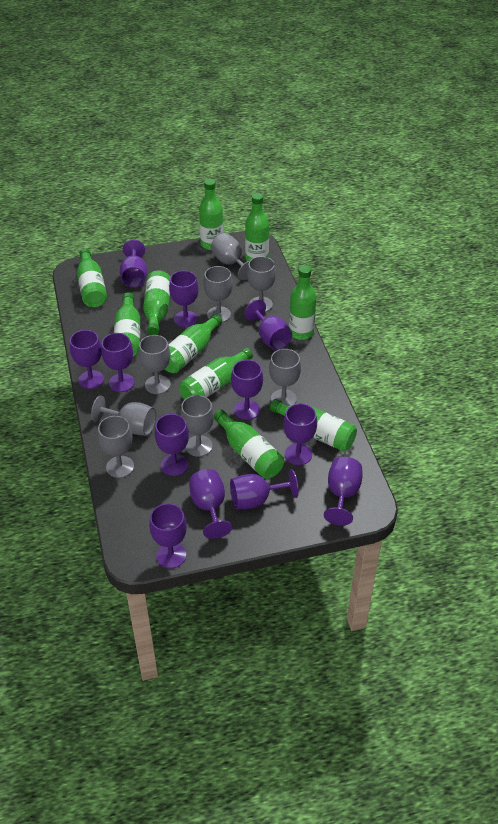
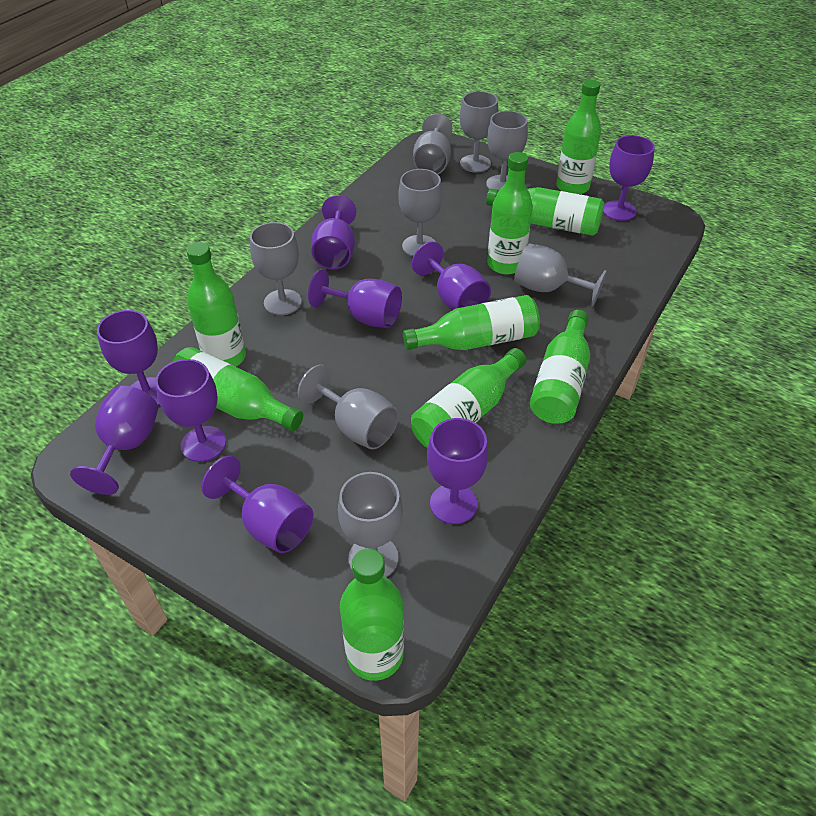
green bottle: [77,248,107,307] [114,292,140,357] [143,270,170,335] [165,314,222,373] [179,348,253,400] [199,179,223,250] [214,409,284,479] [245,193,269,261] [270,399,357,451] [289,265,316,340] = 10 -> [171,347,303,431] [186,242,246,367] [340,548,404,681] [403,295,540,350] [411,348,526,448] [486,187,604,236] [487,152,533,275] [530,310,590,424] [556,80,601,194] = 9
purple goblet: [70,330,104,389] [101,333,135,392] [120,240,147,288] [149,503,187,568] [155,414,189,476] [169,270,199,327] [189,469,232,539] [230,469,299,509] [231,360,263,420] [245,300,292,350] [283,403,317,465] [324,457,362,525] = 12 -> [70,386,158,495] [97,310,160,406] [155,359,226,462] [201,456,313,553] [308,269,402,328] [311,195,356,269] [412,241,491,310] [427,418,488,524] [603,135,655,221] = 9

